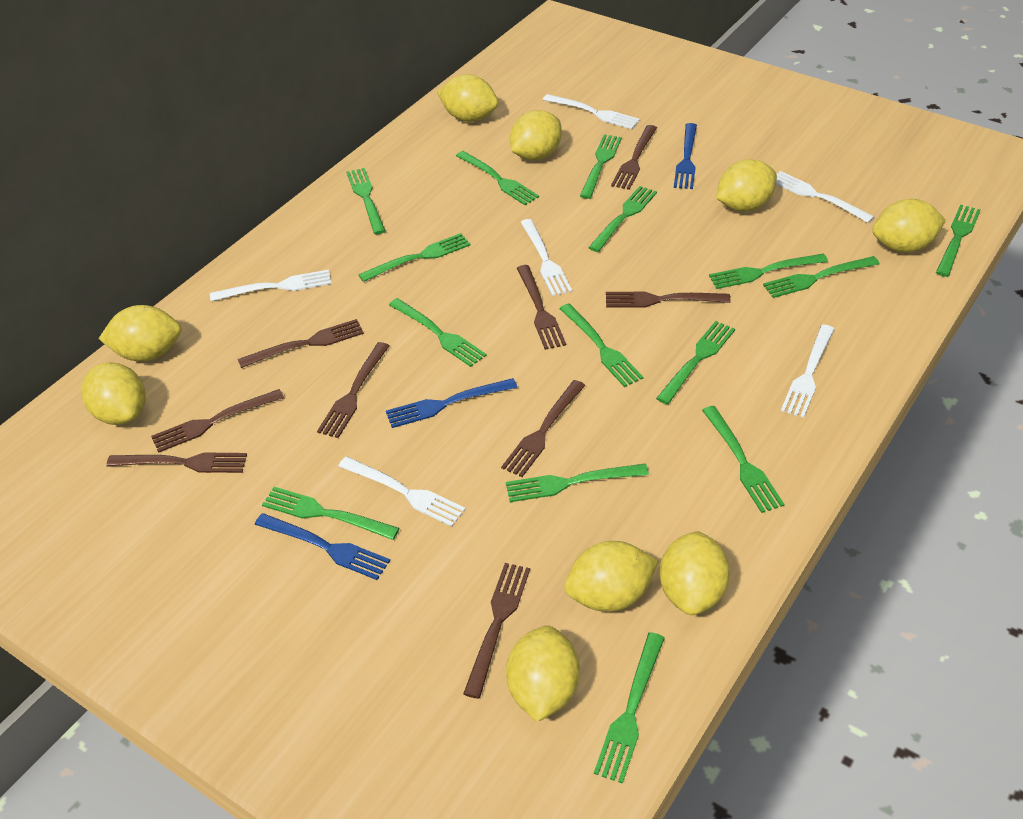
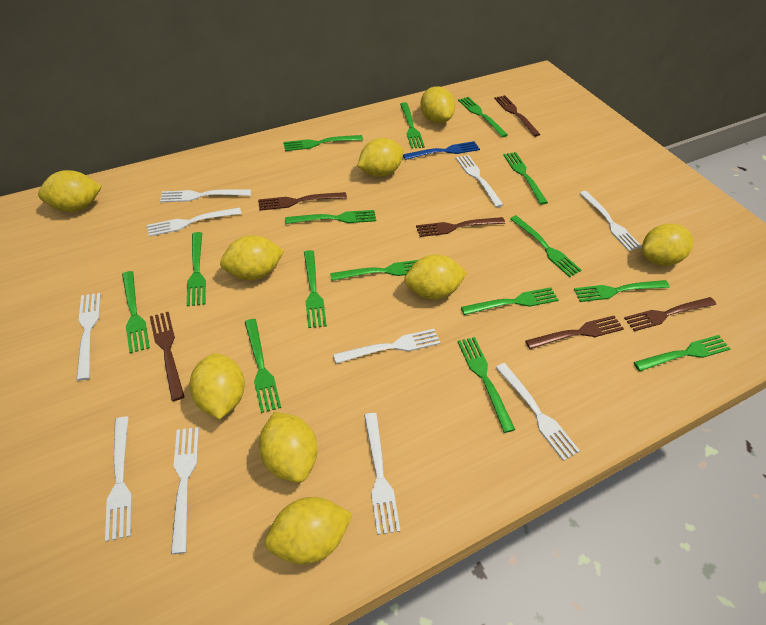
blue fork: [255,513,390,580] [386,378,517,428] [674,123,697,189] = 3 -> [403,141,480,160] = 1
brown fork: [106,453,247,473] [151,389,284,453] [238,319,364,368] [317,342,389,438] [463,563,530,699] [501,380,586,477] [517,265,566,350] [606,292,730,308] [611,125,657,190] = 9 -> [150,312,185,401] [258,192,347,211] [416,217,505,237] [494,95,541,137] [525,316,624,349] [624,297,716,331] = 6
white fork: [210,270,332,301] [338,456,466,527] [520,219,572,296] [543,94,640,129] [776,171,874,223] [781,325,834,418] = 6 -> [77,293,101,381] [105,416,132,542] [147,207,242,237] [160,189,251,202] [171,427,199,554] [333,329,441,364] [364,413,400,535] [456,155,503,207] [496,363,580,461] [579,191,642,251] = 10

